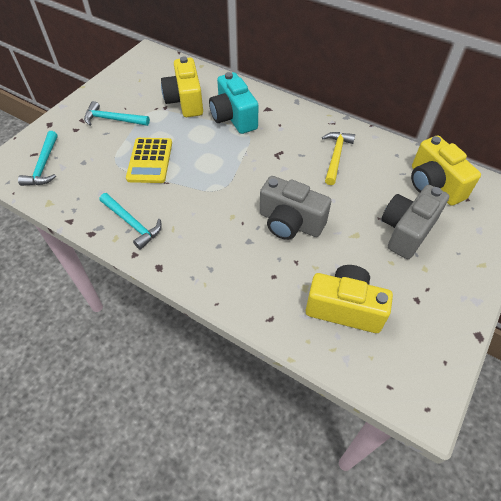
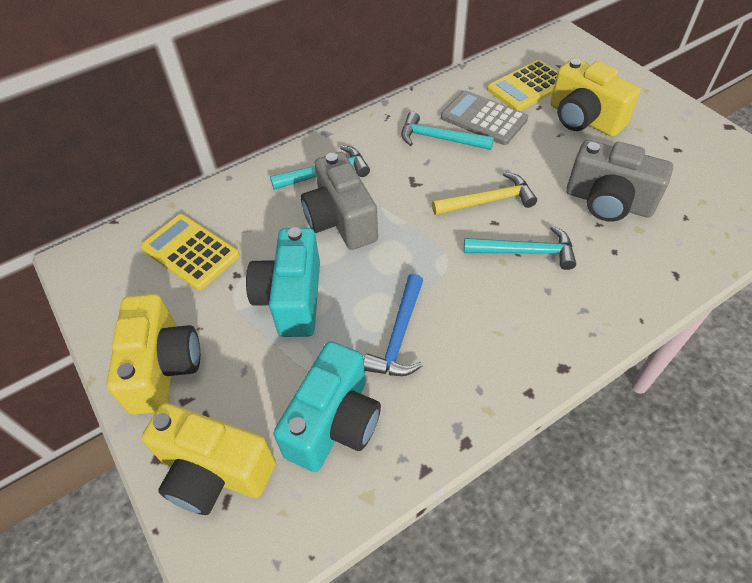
blue hammer: none = 0 -> [364,274,423,376] = 1
grey calculator: none = 0 -> [441,91,528,145] = 1
turquoise camera: [209,72,259,134] = 1 -> [246,227,320,337] [273,341,381,472] = 2
yellow calculator: [126,138,172,183] = 1 -> [141,214,240,290] [487,60,558,111] = 2

